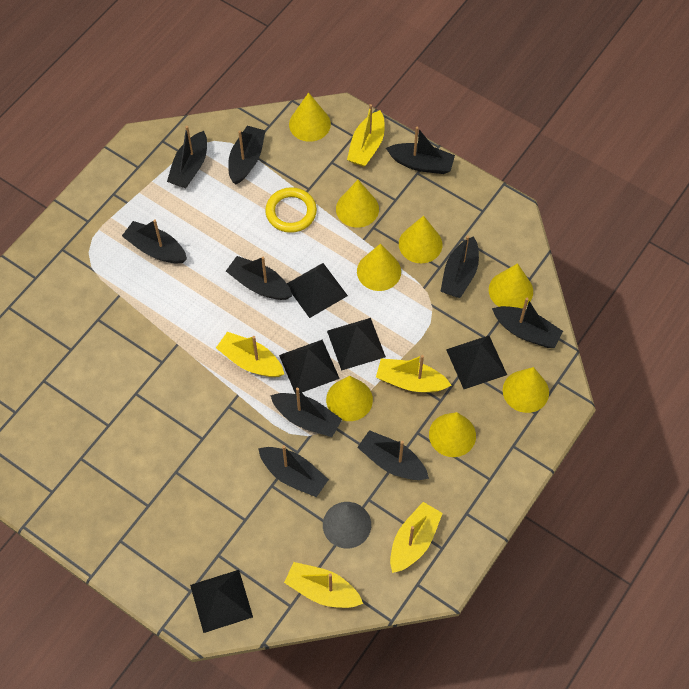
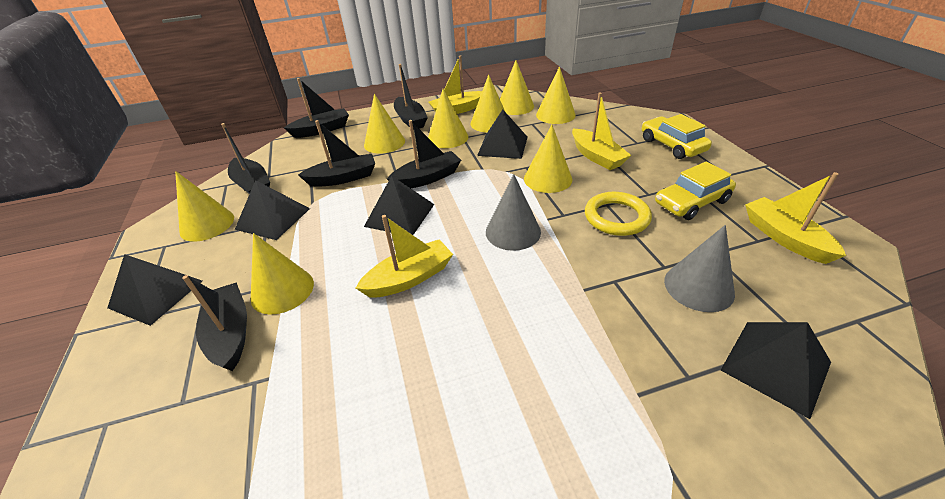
black boat: [122,220,187,263] [167,126,207,188] [226,256,292,300] [228,126,265,184] [258,445,329,497] [270,388,342,437] [357,430,429,480] [386,127,455,174] [440,236,479,298] [492,298,563,348] = 10 -> [182,275,247,371] [221,123,270,194] [284,78,349,138] [298,120,375,187] [387,120,461,188] [394,64,428,130] = 6
grey cone: [323,502,371,548] = 1 -> [486,174,541,251] [664,225,735,312] = 2
yellow boat: [216,332,284,377] [284,562,363,608] [347,104,385,167] [376,355,451,393] [390,502,443,573] = 5 -> [356,215,453,297] [428,55,482,114] [572,92,631,170] [745,172,846,264] = 4
yellow car: none = 0 -> [642,114,712,159] [655,161,736,220] = 2

